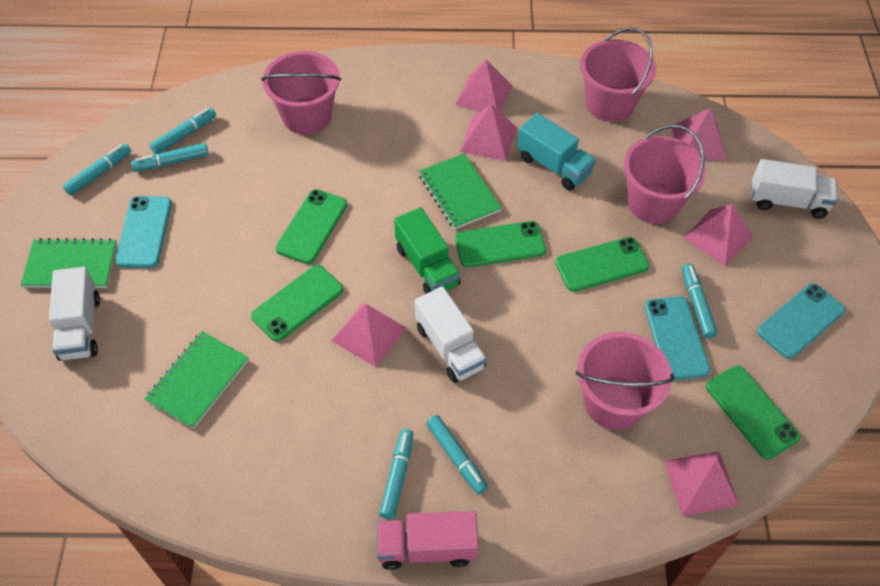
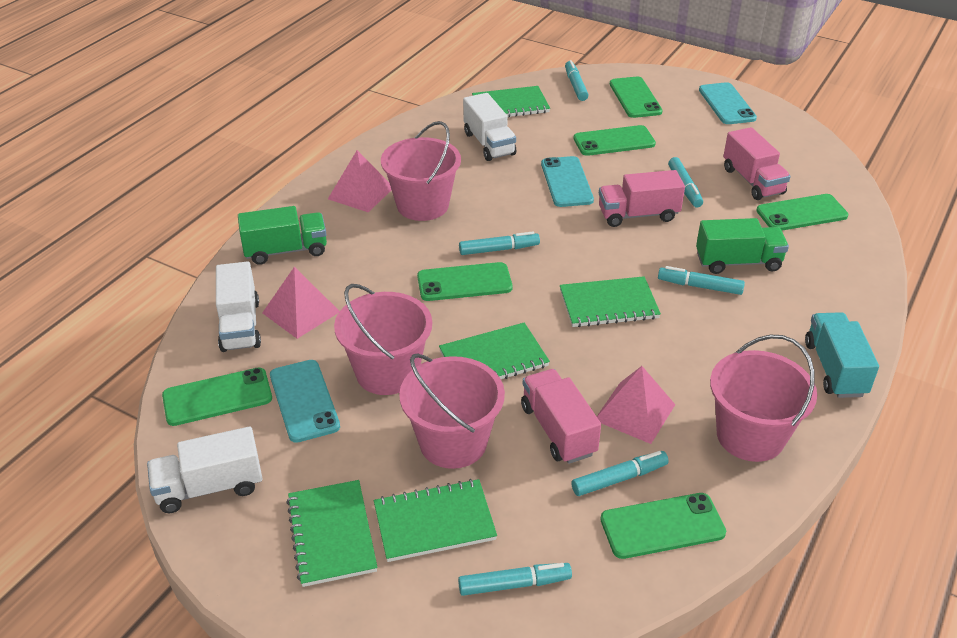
green notebook: [21,238,117,288] [145,331,249,429] [419,154,501,229] = 3 -> [286,480,378,587] [374,479,497,562] [439,322,550,379] [472,86,550,117] [560,276,661,327] = 5
green phone: [251,265,343,342] [275,189,347,264] [455,221,546,267] [555,237,649,292] [706,365,800,459] = 5 -> [162,368,272,426] [417,262,512,301] [573,125,656,156] [600,493,726,559] [610,77,663,118] [756,194,848,230] = 6
green truck: [394,207,461,294] = 1 -> [238,206,327,265] [696,218,789,274] = 2
pink pyramid: [332,303,406,367] [455,59,512,112] [460,104,517,161] [664,451,739,516] [672,108,726,161] [683,204,753,266] = 6 -> [262,267,340,339] [328,150,391,212] [597,366,675,444] = 3
pink truck: [377,511,479,570] = 1 -> [521,369,601,464] [599,170,685,227] [723,127,791,200] = 3

